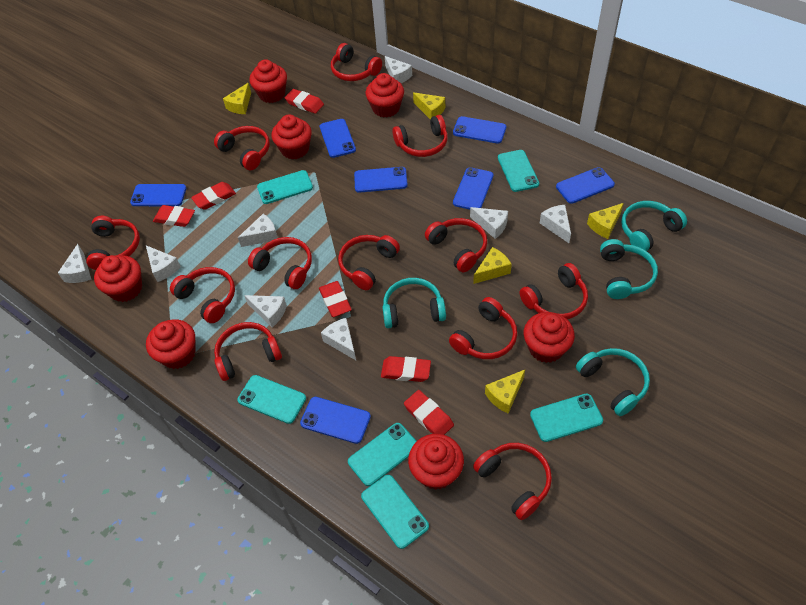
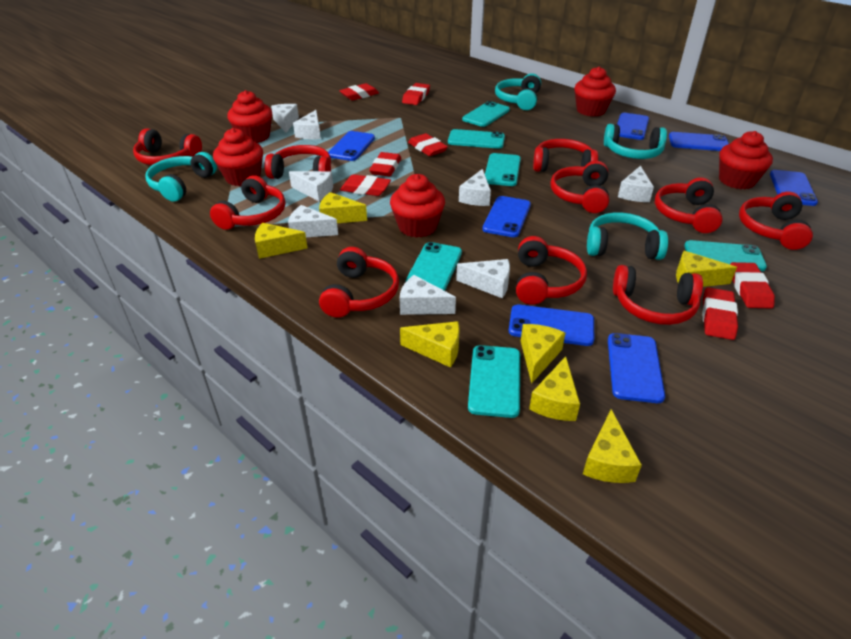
red cupcake: [94,255,142,302] [146,319,195,369] [249,59,287,103] [271,115,312,159] [365,73,404,117] [408,434,464,490] [524,312,575,363] = 7 -> [213,128,263,186] [227,90,272,143] [390,174,445,238] [574,66,616,117] [719,131,773,189] = 5
red eraser: [153,205,195,227] [191,182,236,210] [285,89,324,114] [319,281,352,317] [381,356,431,382] [404,390,454,435] = 6 -> [339,83,379,101] [340,174,391,196] [369,152,401,176] [402,83,430,105] [408,133,448,156] [702,287,738,340] [730,262,775,309] = 7
red headphones: [86,216,140,270] [170,267,235,323] [214,126,270,170] [214,322,282,381] [248,237,312,289] [331,43,382,81] [338,235,400,290] [392,115,448,157] [425,218,487,272] [449,297,517,359] [473,443,552,520] [520,263,588,319] = 12 -> [133,128,202,165] [210,175,285,230] [264,145,331,179] [319,247,399,318] [516,236,587,305] [533,139,598,172] [550,161,609,213] [613,265,703,325] [655,177,723,233] [739,192,813,250] = 10
yellow cheese: [223,83,251,114] [413,93,445,119] [473,247,512,284] [485,370,525,414] [587,203,624,239] = 5 -> [255,223,307,259] [319,192,367,223] [400,321,460,368] [521,324,566,384] [529,356,580,421] [583,409,642,483] [676,251,737,287] = 7

